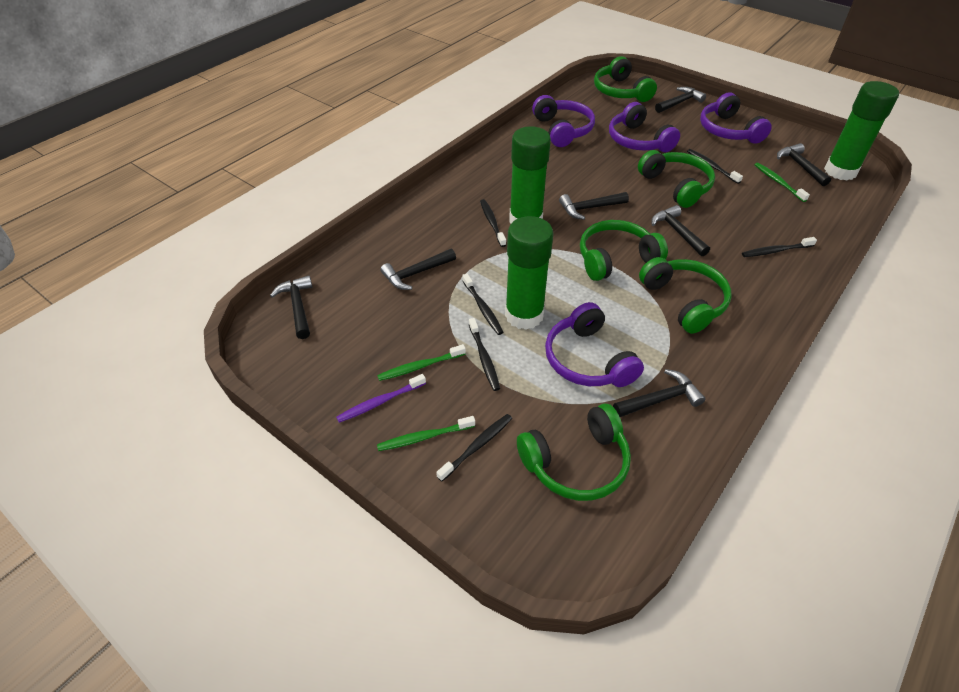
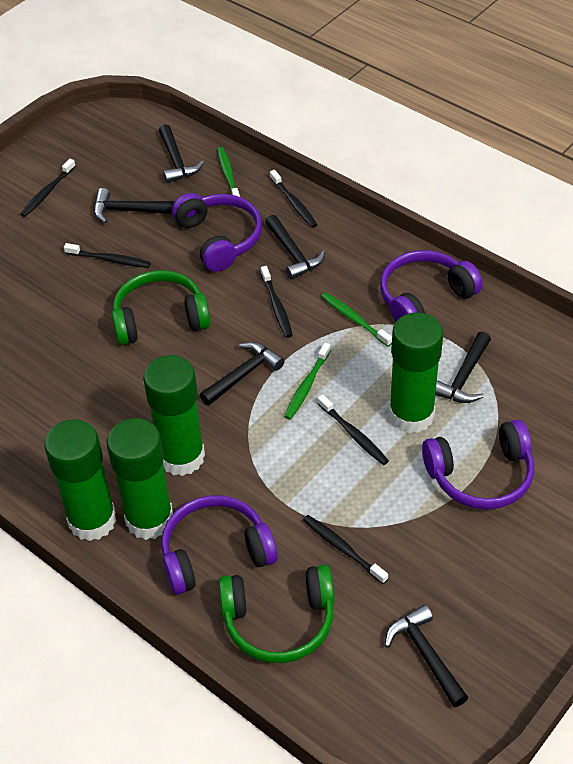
black hammer: [270,276,313,339] [380,249,456,290] [559,192,629,220] [613,369,705,417] [651,205,710,256] [655,87,706,113] [777,143,831,186] = 7 -> [94,188,174,223] [159,125,204,183] [200,342,284,406] [265,215,325,279] [385,605,468,707] [435,332,491,403] = 6
green glue stick: [505,216,554,330] [509,126,551,223] [824,81,899,181] = 3 -> [44,419,116,541] [107,418,173,540] [143,355,205,476] [389,312,443,433] = 4
green headphones: [517,404,631,501] [580,220,668,281] [594,56,657,102] [638,150,715,208] [639,257,731,334] = 5 -> [112,270,210,345] [219,565,334,663] = 2
purple toothbrush: [336,374,426,423] = 1 -> none = 0

